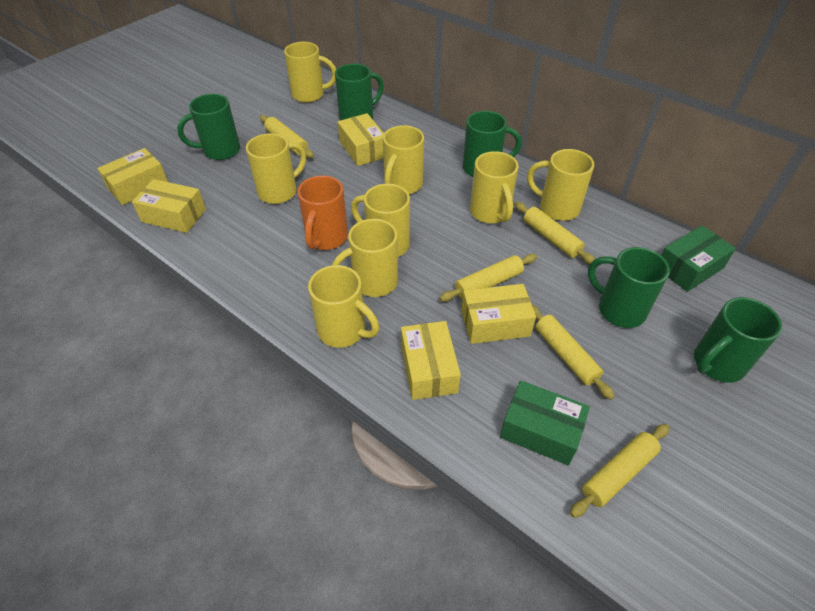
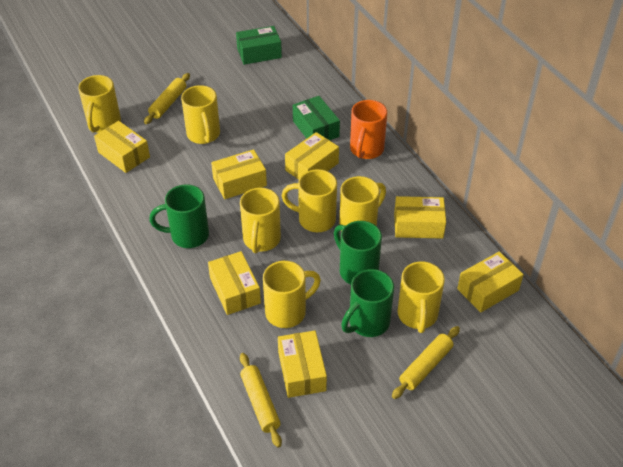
green mug: [177,94,240,160] [335,63,384,120] [463,111,522,177] [588,247,670,328] [694,297,782,383] = 5 -> [149,185,209,248] [334,221,382,284] [341,269,394,337] = 3
yellow box: [97,148,168,205] [132,179,206,233] [338,113,384,166] [401,321,461,400] [461,284,536,344] = 5 -> [94,121,150,173] [208,251,261,315] [211,149,267,199] [278,330,327,398] [285,132,339,179] [394,196,446,239] [457,251,524,313] = 7
yellow mug: [246,133,306,204] [284,42,336,103] [308,265,379,348] [332,219,398,297] [351,184,410,257] [383,125,424,194] [470,151,519,224] [527,149,594,221] = 8 -> [78,75,121,133] [181,85,220,144] [240,188,281,254] [263,261,321,328] [281,169,337,232] [339,176,386,232] [398,261,445,333] = 7
yellow rolling pin: [260,115,314,158] [439,254,537,302] [514,202,595,264] [532,305,615,400] [570,424,669,518] = 5 -> [144,73,190,124] [240,353,282,448] [392,326,460,399] = 3

